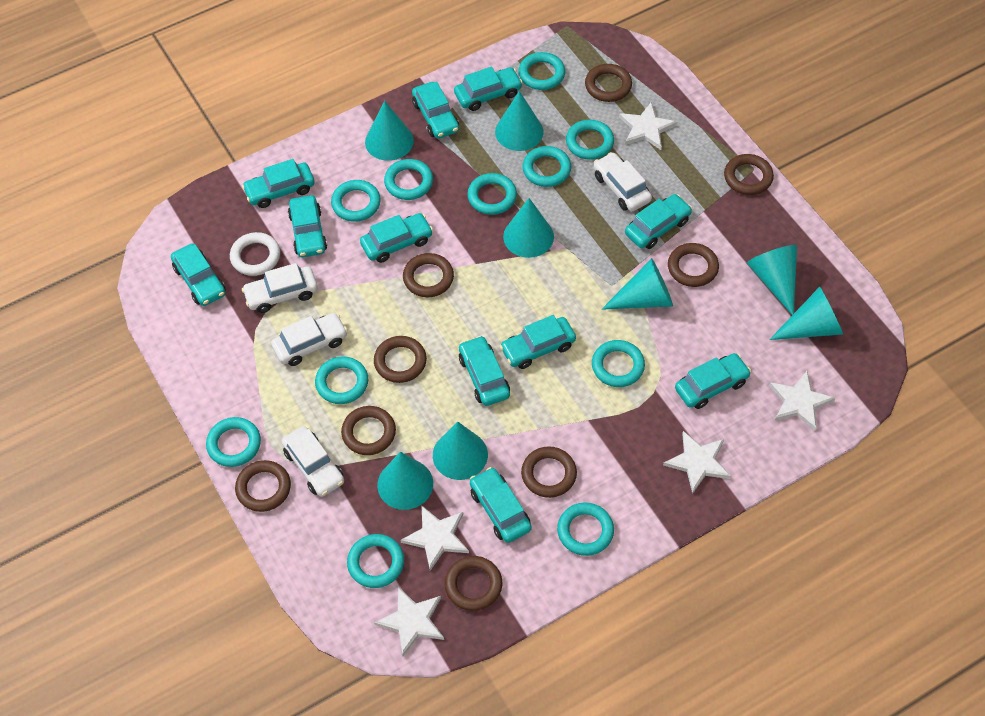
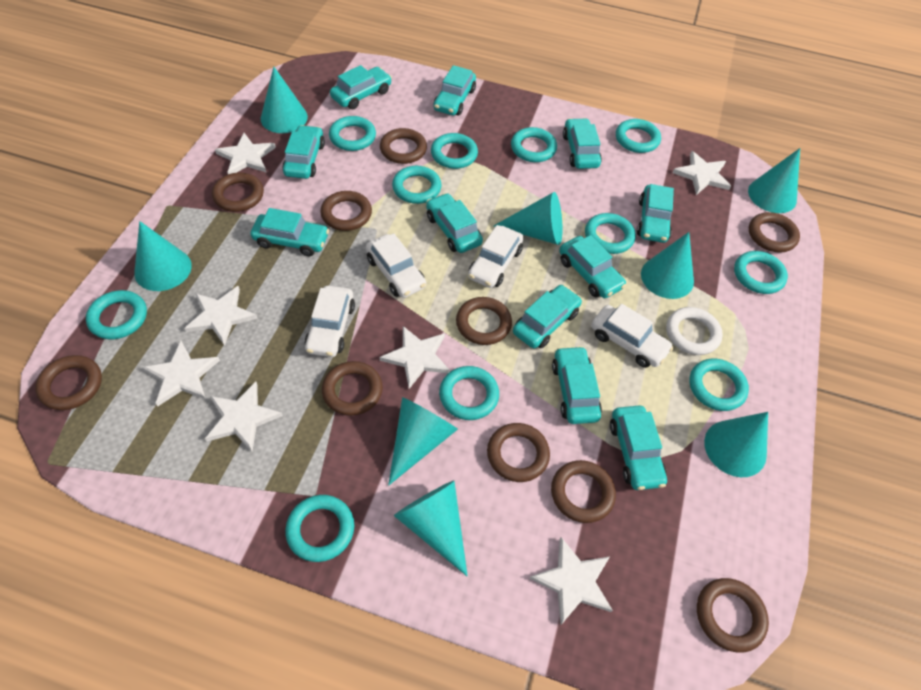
brown ring: [235,460,291,512] [341,406,396,455] [374,336,427,383] [403,253,454,297] [445,556,502,611] [521,446,577,498] [585,64,632,102] [668,243,719,287] [724,154,774,195] = 9 -> [35,355,102,410] [212,173,264,212] [320,191,372,231] [322,361,383,416] [380,128,427,164] [456,297,512,345] [487,423,550,482] [551,460,616,523] [697,578,769,653] [749,212,800,252] = 10
white star: [374,587,444,656] [400,505,469,571] [619,102,677,150] [663,431,731,494] [769,371,836,430] = 5 -> [142,341,220,406] [184,286,258,346] [205,382,283,452] [215,133,276,174] [380,326,450,389] [530,537,613,625] [672,151,731,195] = 7

